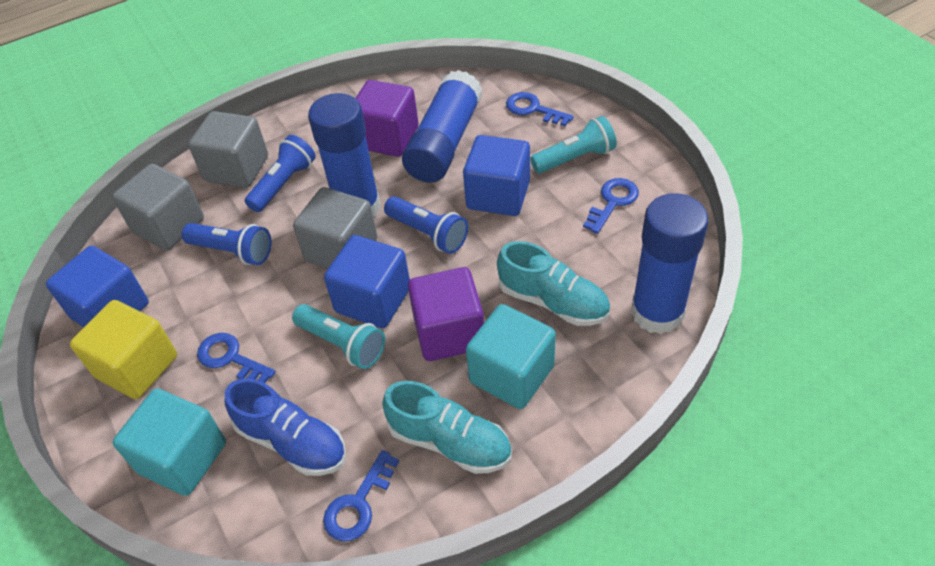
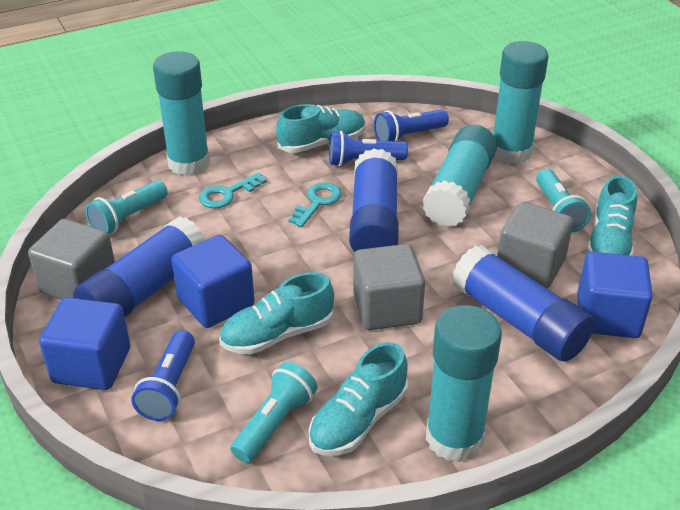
blue key: [197,333,276,383] [323,450,399,542] [506,92,574,126] [583,178,639,234] = 4 -> none = 0
blue shoe: [225,378,346,476] = 1 -> none = 0
purple cube: [355,80,419,157] [408,267,484,361] = 2 -> none = 0
turquoise cube: [112,388,226,496] [466,304,556,409] = 2 -> none = 0
turquoise flashlight: [292,304,385,369] [530,116,617,174] = 2 -> [85,180,168,234] [230,362,317,463] [536,169,591,233] = 3
turquoise glue stick: none = 0 -> [153,51,210,176] [423,125,497,227] [426,305,502,462] [494,41,549,164] = 4
turquoise key: none = 0 -> [199,172,267,208] [289,183,342,227] = 2
turquoise shoe: [382,381,512,474] [497,241,610,326] = 2 -> [219,272,334,355] [276,104,366,153] [309,342,408,456] [587,176,637,256] = 4
yellow cube: [70,300,177,399] = 1 -> none = 0

